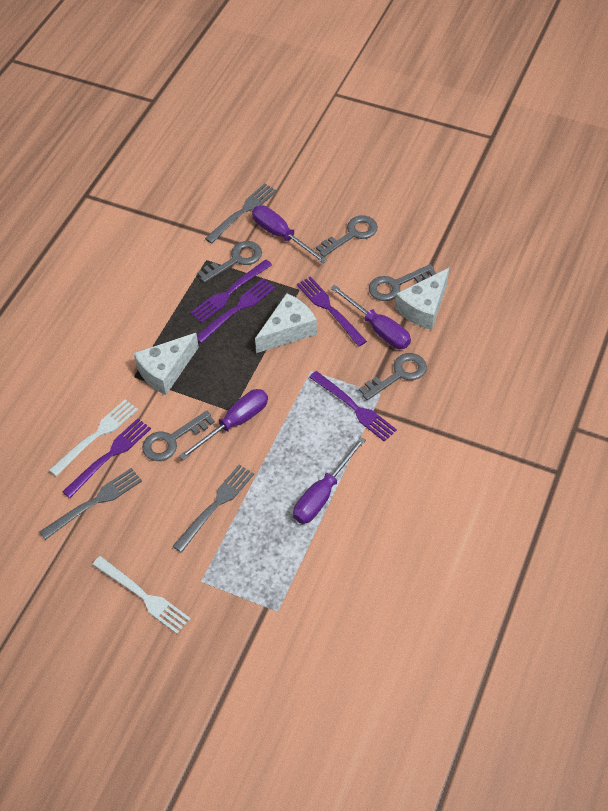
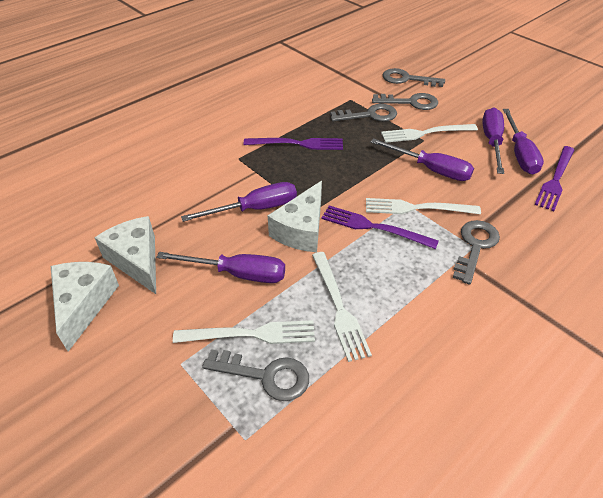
grey fork: [40,468,142,540] [173,464,254,553] [205,183,277,244] = 3 -> none = 0
purple fork: [62,418,151,498] [190,260,272,323] [197,278,275,343] [297,276,367,347] [309,371,397,442] = 5 -> [244,138,343,150] [322,206,439,249] [534,146,574,211] = 3
purple screwdriver: [179,389,268,460] [252,206,327,263] [293,437,366,524] [330,285,411,349] = 4 -> [156,252,285,283] [181,182,297,222] [371,138,474,181] [482,107,504,174] [503,109,544,174] = 5
white fork: [49,399,138,477] [92,556,191,634] = 2 -> [173,320,315,344] [312,252,372,362] [366,198,481,214] [381,124,478,143] = 4

